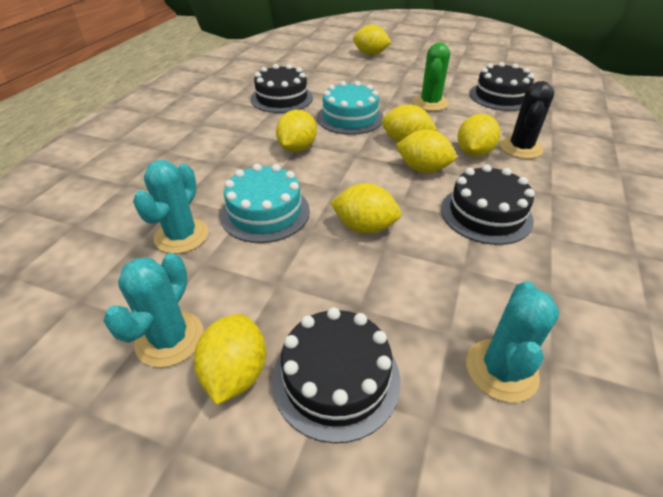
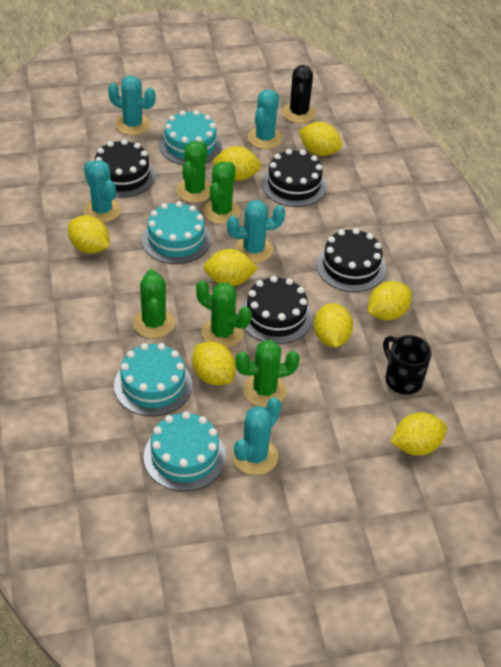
black mug: none = 0 -> [383,335,432,395] = 1
green cactus: [413,42,450,111] = 1 -> [133,269,175,338] [176,141,211,203] [196,280,252,348] [203,162,241,224] [235,340,300,407] = 5
turquoise cactus: [103,253,204,368] [133,160,209,254] [466,281,560,402] = 3 -> [83,160,121,223] [108,76,156,135] [227,200,285,263] [232,397,281,475] [248,90,283,149] = 5
turquoise cake: [220,164,310,243] [317,81,383,135] = 2 -> [114,343,192,416] [142,201,211,264] [144,411,226,491] [159,110,222,165] = 4
yellow lemon: [194,314,266,405] [276,110,317,152] [330,183,401,234] [353,25,392,55] [382,104,437,143] [396,129,456,173] [458,114,500,157] = 7 -> [68,215,109,254] [192,342,236,385] [203,249,258,286] [212,146,261,181] [299,122,342,156] [314,303,353,348] [368,281,412,320] [391,412,447,456] = 8

